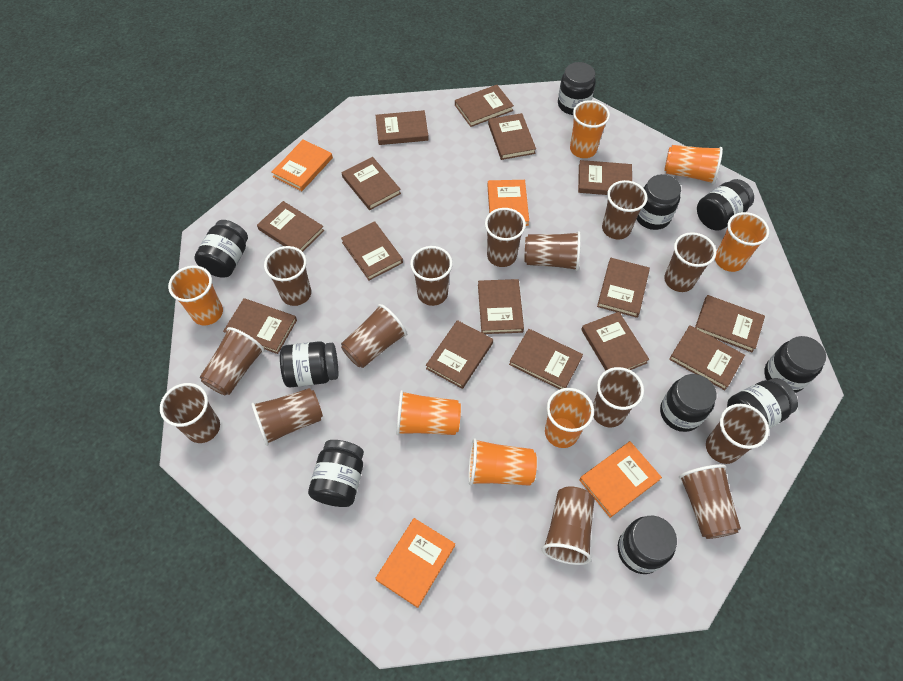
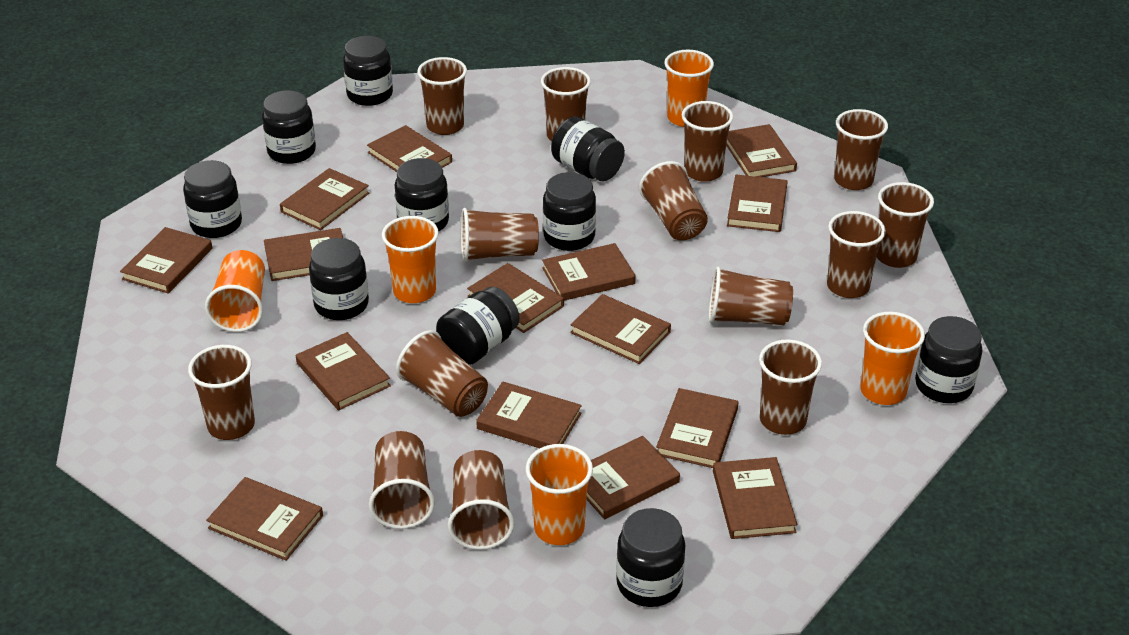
orange book: [272,140,333,191] [375,518,455,608] [487,180,529,226] [579,441,662,518] = 4 -> none = 0
orange cup: [168,266,223,325] [396,390,461,435] [468,438,537,486] [545,388,594,448] [570,100,610,158] [664,145,723,184] [715,212,769,272] = 7 -> [205,250,265,332] [382,216,439,303] [526,444,593,545] [664,50,714,127] [860,312,925,405] = 5

